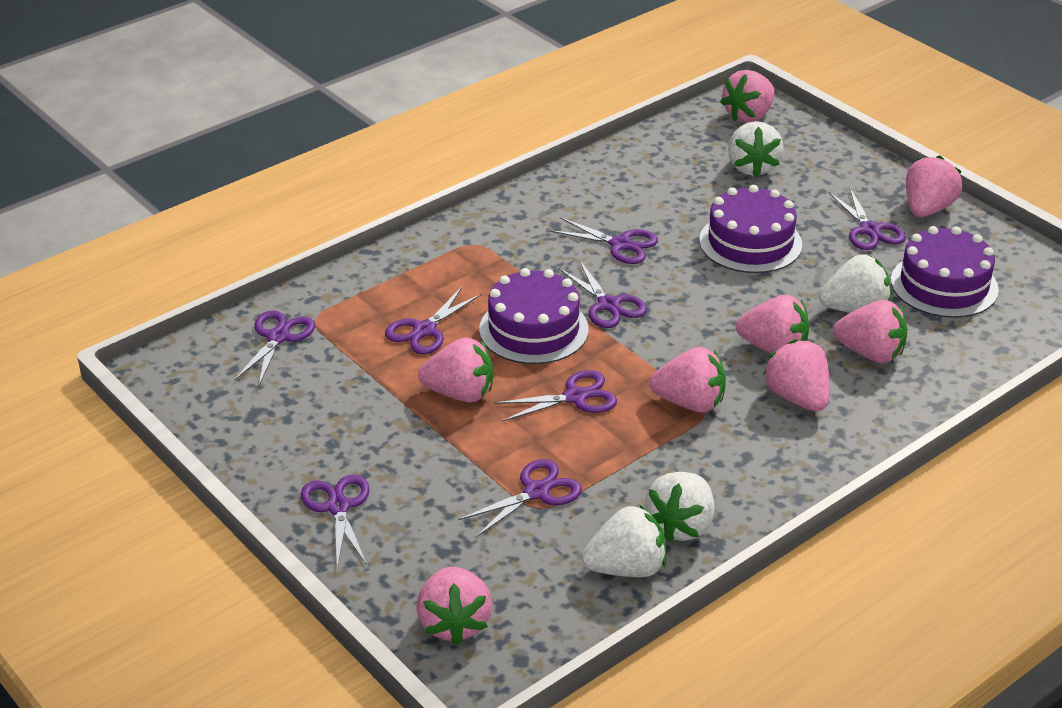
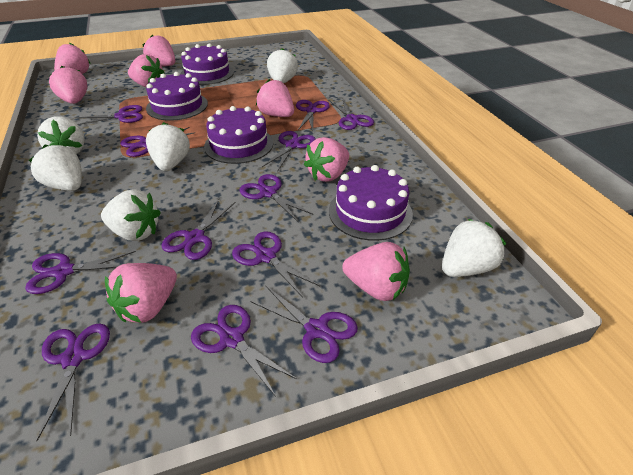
purple cake: [479,268,588,364] [699,185,802,273] [891,226,999,318] = 3 -> [146,72,208,121] [181,43,234,85] [204,106,273,164] [329,165,413,241] = 4
purple scissors: [234,310,315,385] [301,475,370,568] [385,287,482,354] [459,459,582,537] [494,370,617,422] [550,217,658,264] [559,260,647,328] [829,188,906,250] = 8 -> [25,251,136,294] [36,323,110,441] [75,105,143,125] [120,127,195,157] [162,199,236,260] [191,305,297,397] [232,231,320,297] [240,174,313,222] [250,285,358,363] [262,131,316,172] [296,100,330,131] [330,98,374,130] = 12
white strawberry: [582,504,666,577] [645,472,714,542] [728,121,783,177] [819,254,891,313] = 4 -> [29,145,82,191] [37,116,85,154] [101,189,161,241] [146,122,190,171] [267,48,298,83] [442,219,506,277] = 6

